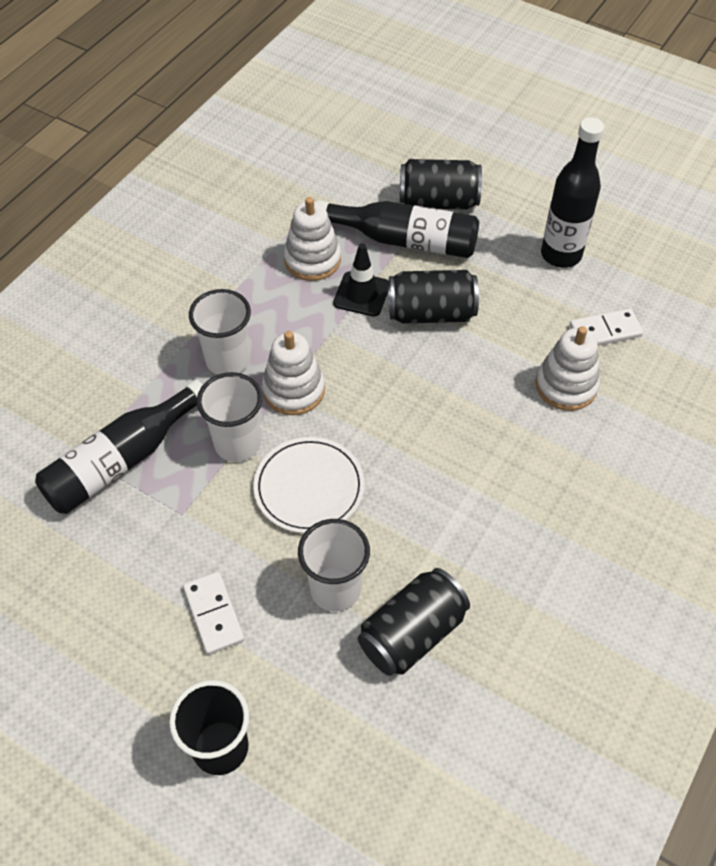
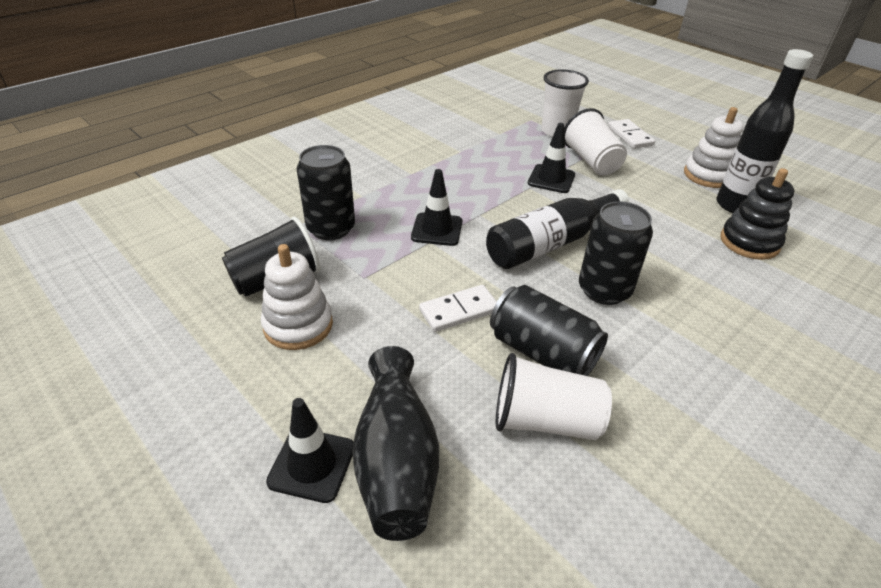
black bottle: [35,380,203,514] [318,200,479,258] [541,117,604,268] = 3 -> [486,189,629,269] [717,49,813,213] = 2
black stacking toy: none = 0 -> [721,168,795,260] = 1
black traffic cone: [333,243,389,317] = 1 -> [266,398,354,503] [411,169,462,246] [528,123,575,193] = 3
black vase: none = 0 -> [352,346,439,541] = 1
white plate: [254,437,365,533] = 1 -> none = 0
white stacking toy: [262,331,325,415] [284,197,341,281] [535,326,600,411] = 3 -> [261,244,333,350] [684,107,744,188] = 2

